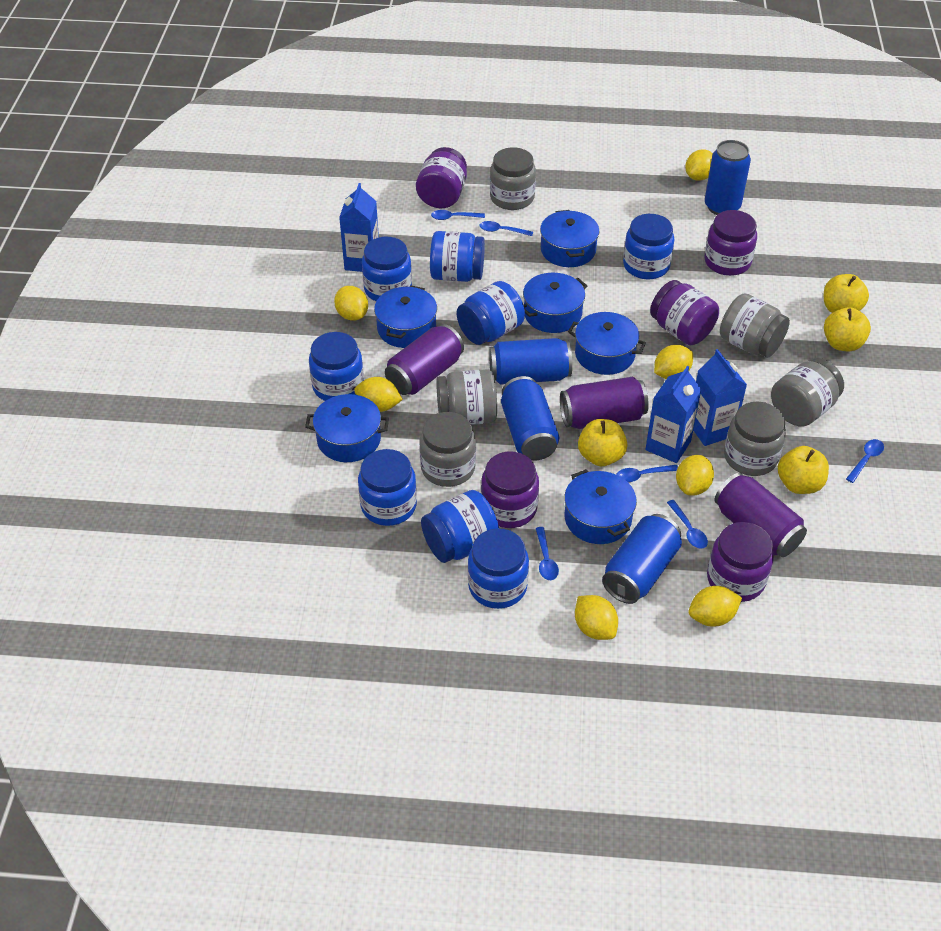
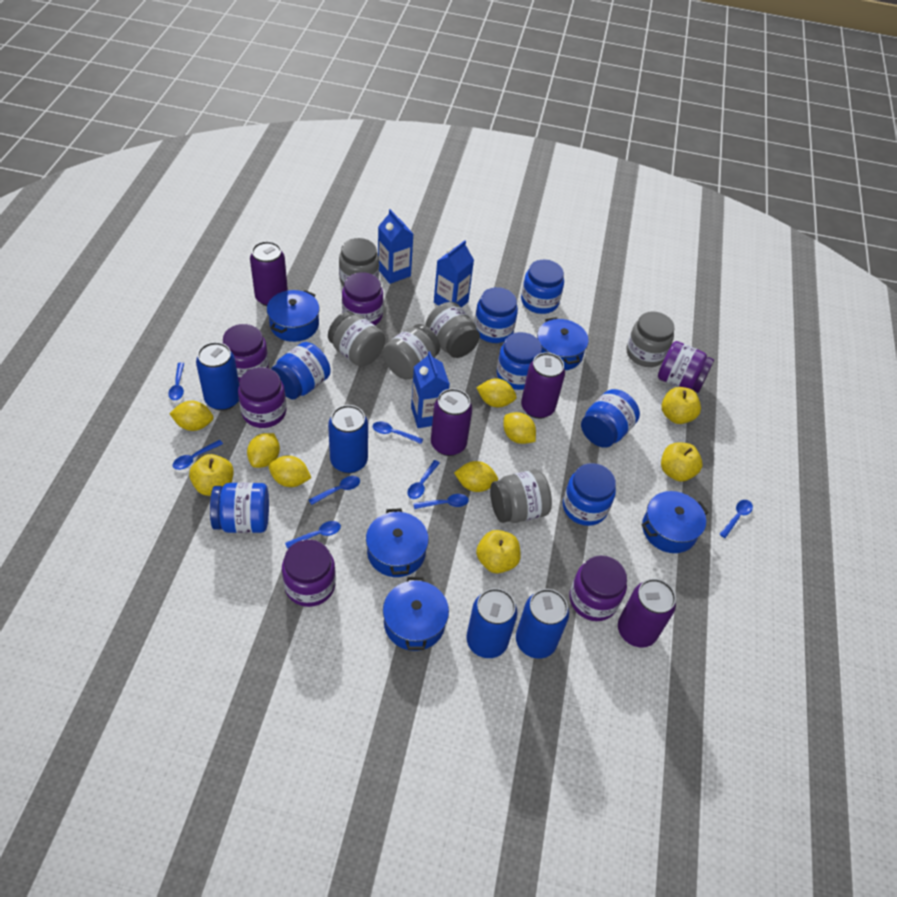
blue jar: [309,332,364,401] [358,449,417,526] [362,237,412,301] [421,490,499,563] [430,231,485,282] [457,281,525,345] [468,528,529,609] [623,214,674,279] = 8 -> [210,483,269,533] [271,342,330,400] [475,287,518,343] [497,332,542,390] [521,260,564,314] [563,463,616,526] [581,389,640,448] = 7
blue pot: [305,394,389,462] [374,286,437,348] [523,273,587,333] [540,210,599,267] [564,469,637,544] [568,312,646,375] = 6 -> [267,290,320,342] [366,508,429,577] [383,577,449,651] [537,317,589,370] [641,491,709,553] = 5
blue spoon: [431,210,485,220] [480,221,533,236] [536,527,559,580] [616,465,678,483] [667,500,708,549] [846,439,884,483] = 6 -> [168,362,184,400] [173,440,223,470] [285,521,341,549] [309,476,360,505] [373,421,423,444] [407,460,440,499] [413,494,469,509] [719,500,753,538] = 8
purple can: [385,324,464,395] [560,377,649,429] [715,473,807,557] = 3 -> [250,241,288,306] [431,388,472,456] [521,352,565,419] [618,579,676,648] = 4
purple jar: [416,147,467,208] [481,452,539,528] [650,280,719,345] [704,210,757,276] [707,522,774,602] = 5 -> [223,324,269,382] [238,367,287,428] [282,539,336,607] [342,272,383,325] [570,555,627,621] [658,341,714,393] = 6
yellow lemon: [334,286,368,321] [354,377,403,412] [575,595,618,640] [654,345,693,379] [676,455,714,496] [685,149,713,181] [689,586,742,627] = 7 -> [169,401,213,431] [247,433,280,468] [269,456,311,487] [454,461,498,492] [476,378,517,407] [503,412,536,444] = 6

